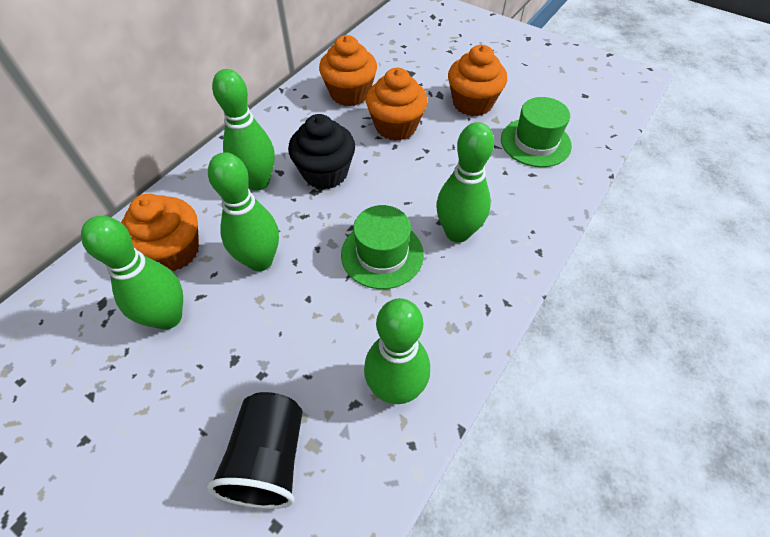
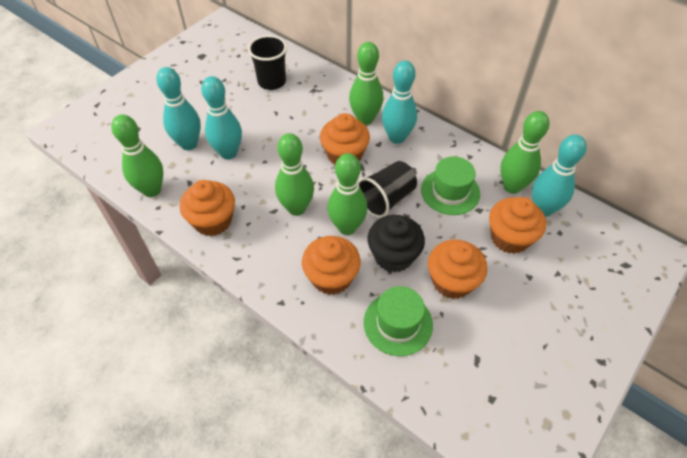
black cup: [207,392,303,509] = 1 -> [248,35,287,90] [358,161,417,218] = 2
orange cupcake: [121,194,199,271] [319,35,377,106] [366,68,427,141] [448,45,507,116] = 4 -> [180,180,235,236] [302,236,361,295] [320,113,370,165] [428,240,487,299] [489,197,546,254] = 5
turquoise bowling pin: none = 0 -> [156,67,201,150] [201,76,242,159] [382,60,417,144] [532,134,587,217] = 4

